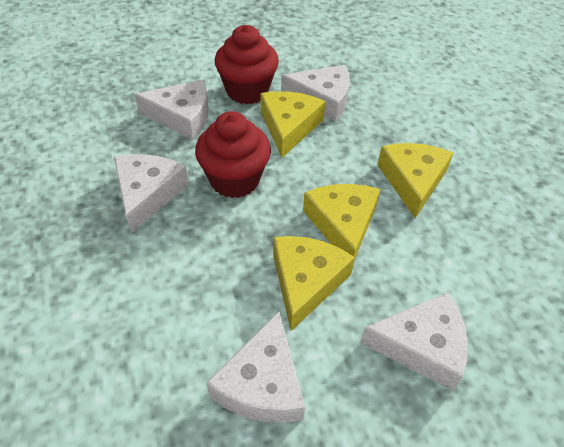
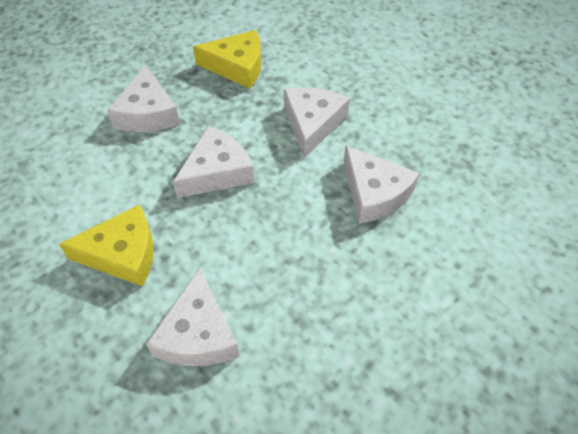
red cupcake: [195,111,271,198] [215,25,279,104] = 2 -> none = 0
yellow cheese: [261,91,326,158] [273,236,355,331] [303,184,381,258] [377,143,453,218] = 4 -> [59,204,153,286] [193,30,261,88] = 2

